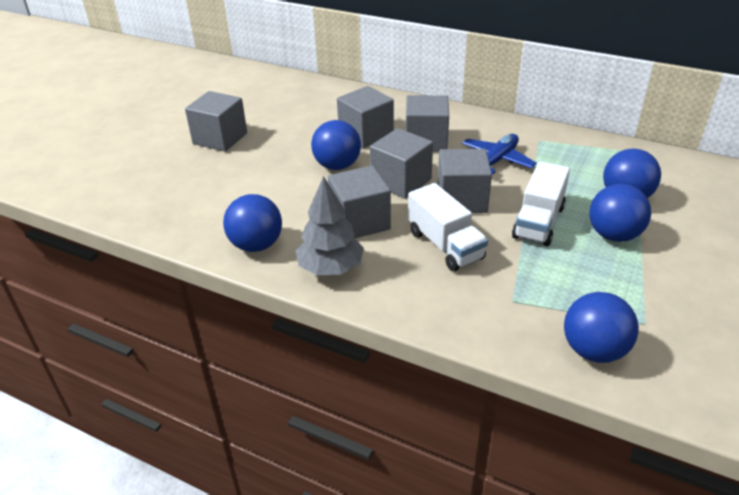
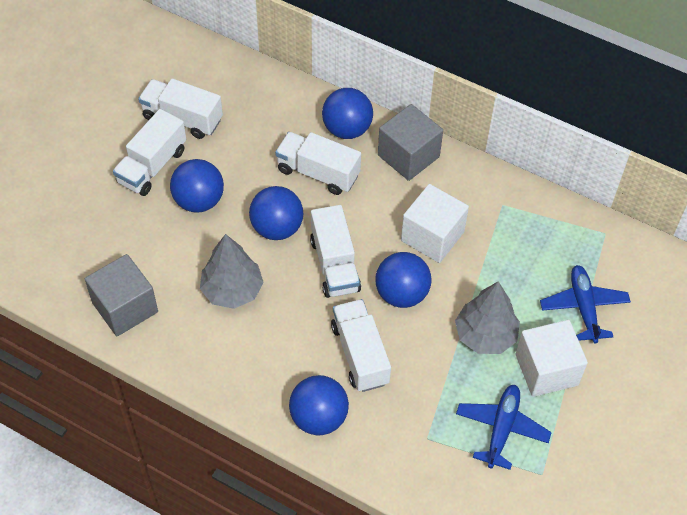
blue plane: [462,134,537,174] = 1 -> [456,385,552,470] [540,265,631,343] = 2
grey cube: [185,91,247,152] [328,165,391,238] [337,86,394,148] [370,128,433,199] [406,95,449,152] [437,149,492,213] = 6 -> [85,254,158,336] [378,104,443,181] = 2
grey tree: [296,176,364,275] = 1 -> [200,234,264,309] [455,281,520,354] = 2
white cube: none = 0 -> [401,184,469,263] [516,320,588,397] = 2
white truck: [408,183,488,271] [512,161,570,246] = 2 -> [113,109,186,196] [138,78,223,139] [275,132,361,195] [310,205,361,298] [331,299,391,392] = 5

